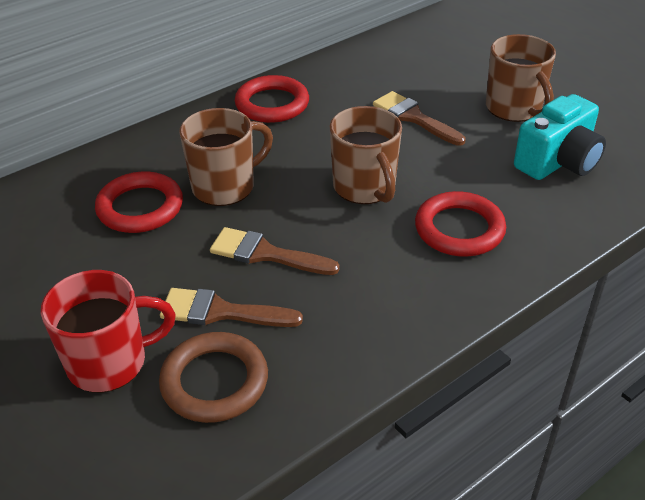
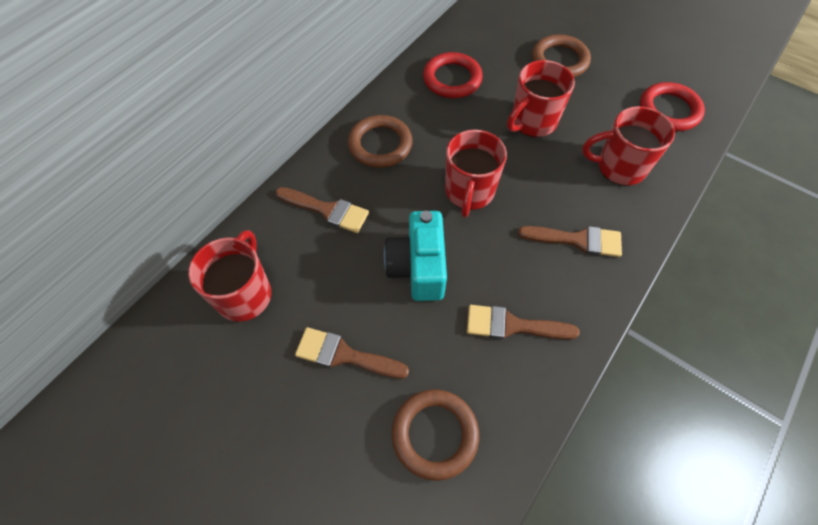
brown brush: [160,288,303,327] [210,227,340,275] [373,91,466,146] = 3 -> [276,187,369,233] [295,327,409,379] [467,305,579,340] [518,226,622,257] = 4
brown mug: [179,108,273,206] [329,106,402,204] [486,34,556,122] = 3 -> none = 0
brown ring: [159,332,268,423] = 1 -> [348,115,413,168] [392,389,479,481] [532,34,591,77] = 3
red mug: [41,270,176,393] = 1 -> [188,230,271,322] [445,129,507,218] [507,60,575,137] [582,106,675,186] = 4
red ring: [95,172,183,233] [235,75,309,123] [415,191,506,257] = 3 -> [423,52,483,98] [640,82,705,131] = 2

